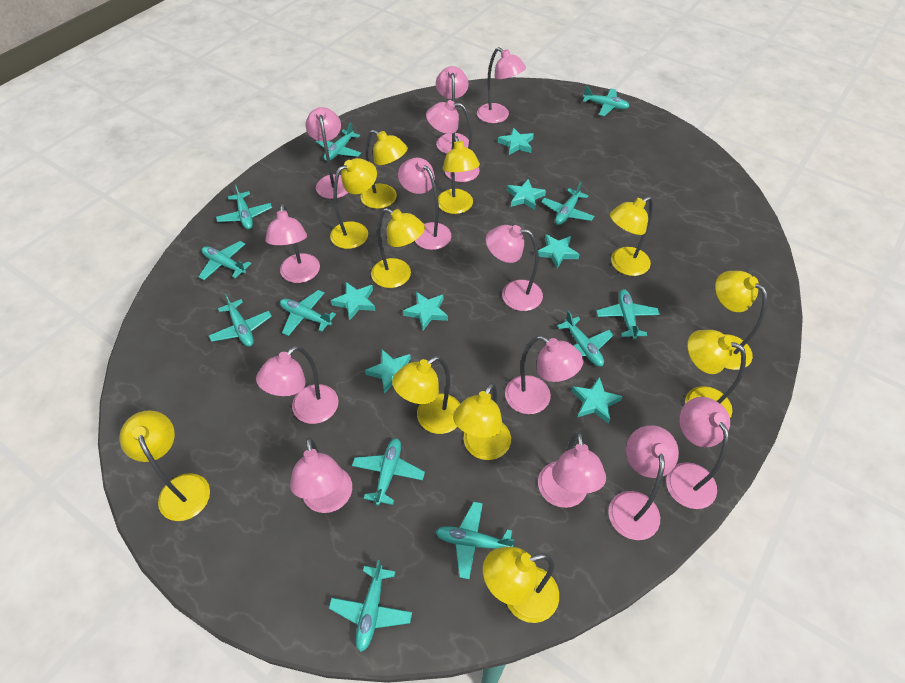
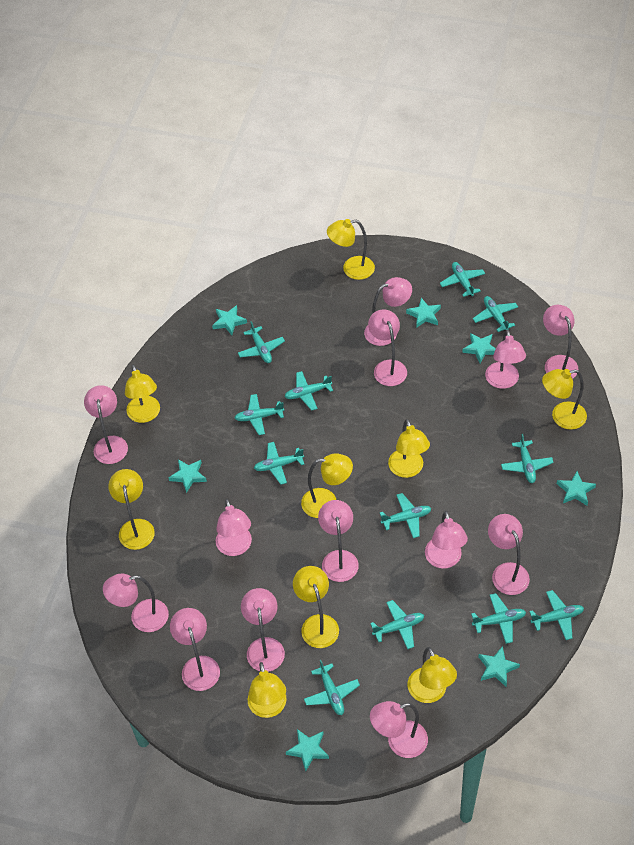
yellow lamp: [120,410,210,521] [330,158,377,249] [361,130,408,209] [371,208,425,288] [392,356,460,434] [438,136,480,214] [453,383,511,460] [483,547,559,623] [610,196,653,276] [685,330,746,418] [715,271,767,370] = 11 -> [108,469,155,550] [125,364,160,423] [248,662,287,718] [293,566,339,648] [301,453,353,518] [327,219,375,280] [388,419,430,478] [408,647,457,703] [542,369,587,430] = 9

